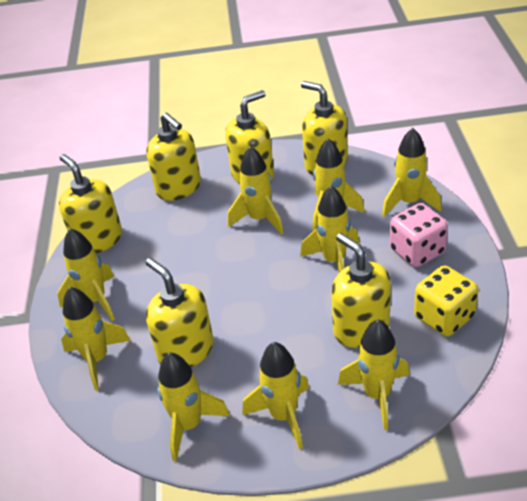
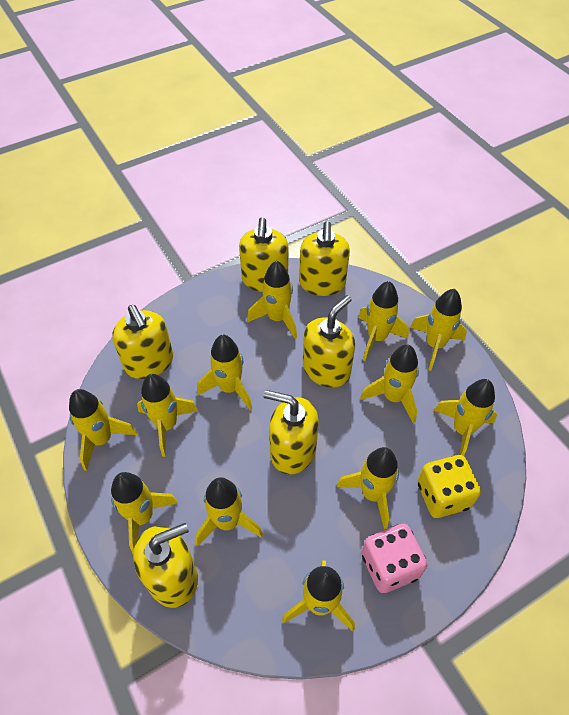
yellow rocket: [58,228,115,321] [61,287,131,390] [157,352,230,461] [228,146,283,235] [242,342,309,450] [300,186,359,273] [313,138,365,231] [338,319,409,430] [382,128,441,216] = 9 -> [69,389,137,471] [111,472,178,554] [137,374,198,457] [195,478,263,547] [197,335,252,410] [247,261,297,339] [282,560,355,632] [337,447,399,529] [358,281,409,361] [360,344,419,423] [410,289,467,371] [434,379,497,456] = 12

